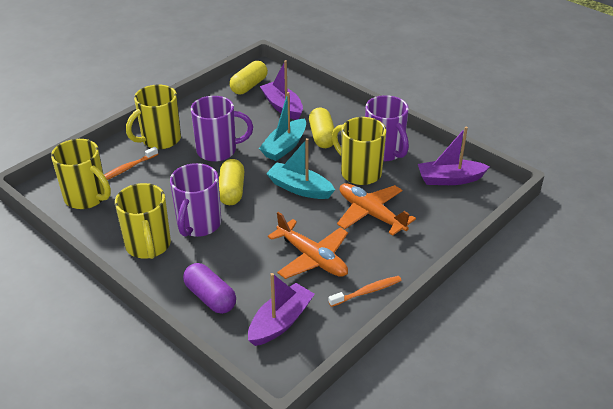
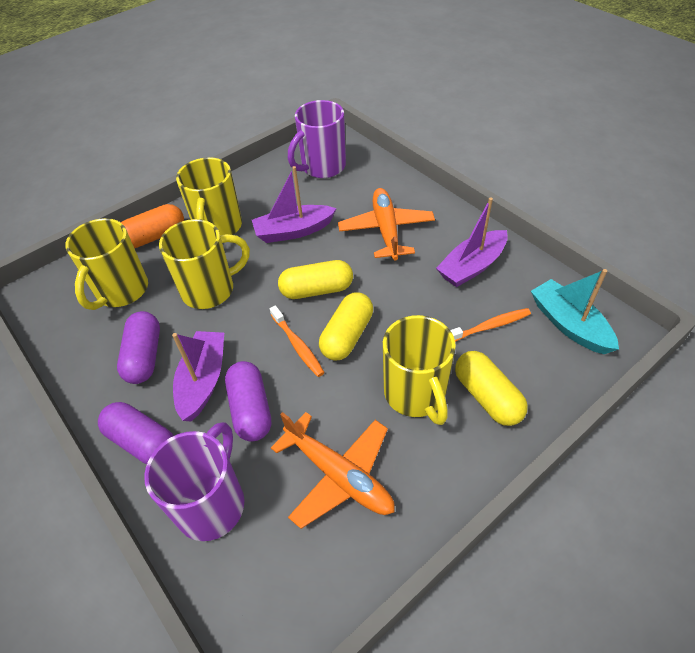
orange capsule: none = 0 -> [121,204,184,248] = 1
purple capsule: [183,263,236,314] = 1 -> [98,402,174,464] [117,311,160,384] [225,361,271,442] = 3
purple mug: [170,163,221,237] [191,96,253,162] [365,95,409,161] = 3 -> [144,422,244,541] [288,100,346,178] = 2
turquoise boat: [259,92,306,161] [266,138,335,199] = 2 -> [531,269,619,354] = 1

